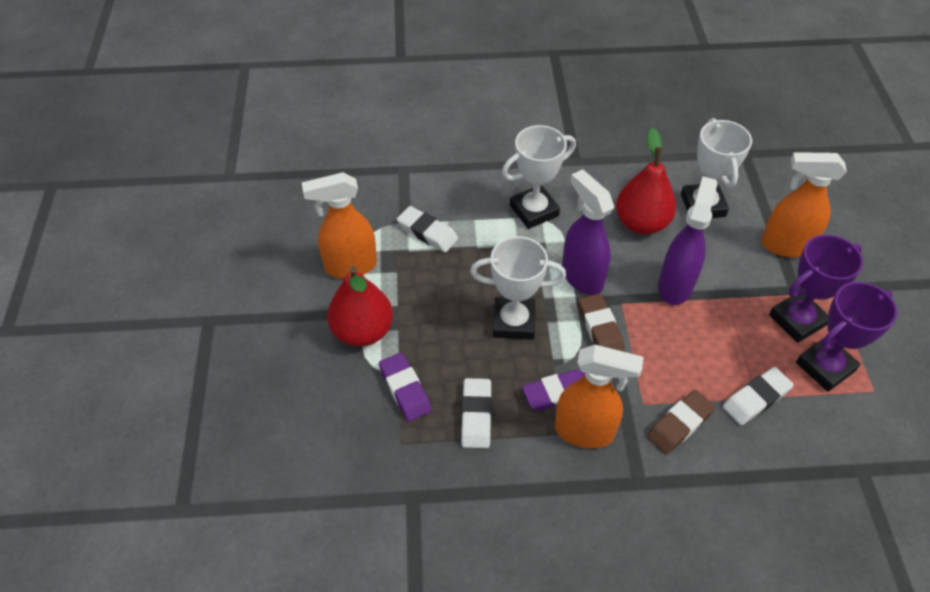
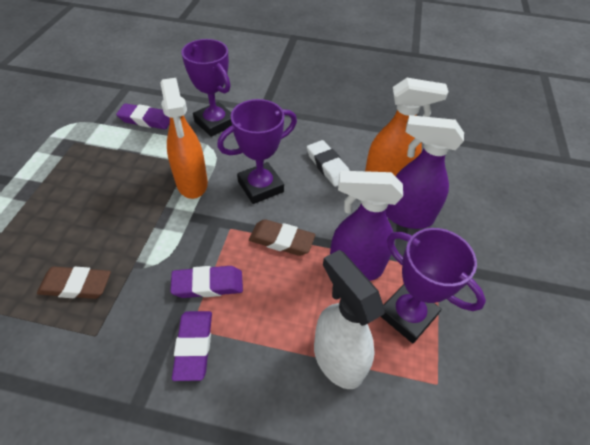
orange spray bottle: [302,172,377,279] [555,345,643,448] [761,152,847,257] = 3 -> [160,78,208,199] [365,78,449,176] = 2
purple eraser: [379,353,432,422] [522,369,585,411] = 2 -> [116,103,170,129] [170,266,243,298] [172,311,212,381] = 3
purple trophy: [769,235,863,343] [796,282,898,392] = 2 -> [181,39,232,137] [217,99,297,204] [380,228,486,343] = 3
red pear: [327,266,393,347] [616,127,676,234] = 2 -> none = 0
white eraser: [397,206,458,252] [461,378,492,448] [723,367,794,425] = 3 -> [307,140,350,187] = 1
white spray bottle: none = 0 -> [314,250,385,389] = 1
white trophy: [470,236,566,340] [502,125,576,229] [681,118,752,218] = 3 -> none = 0

